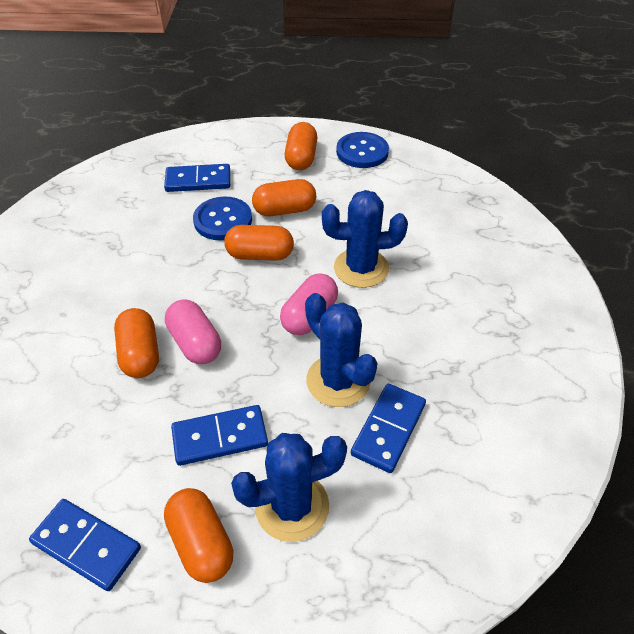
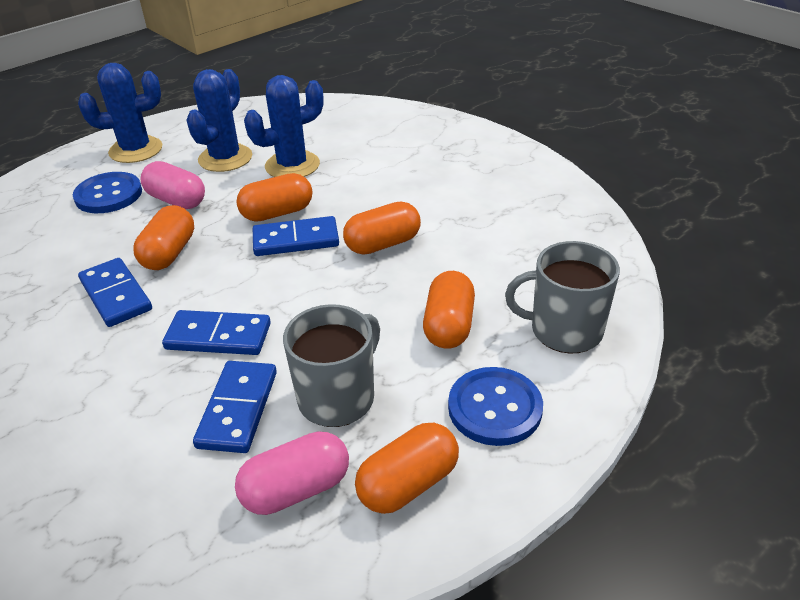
grey mug: none = 0 -> [283,304,380,427] [505,241,620,353] = 2

